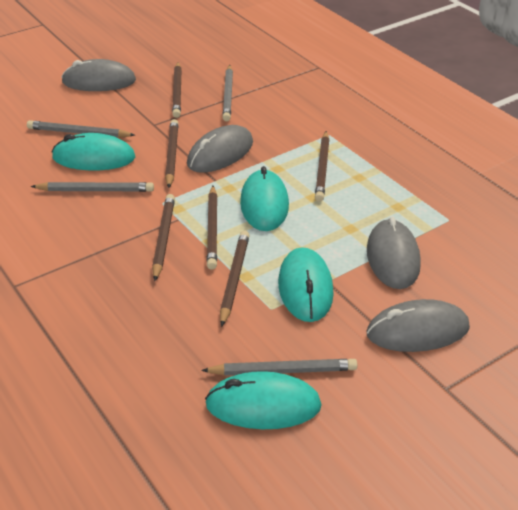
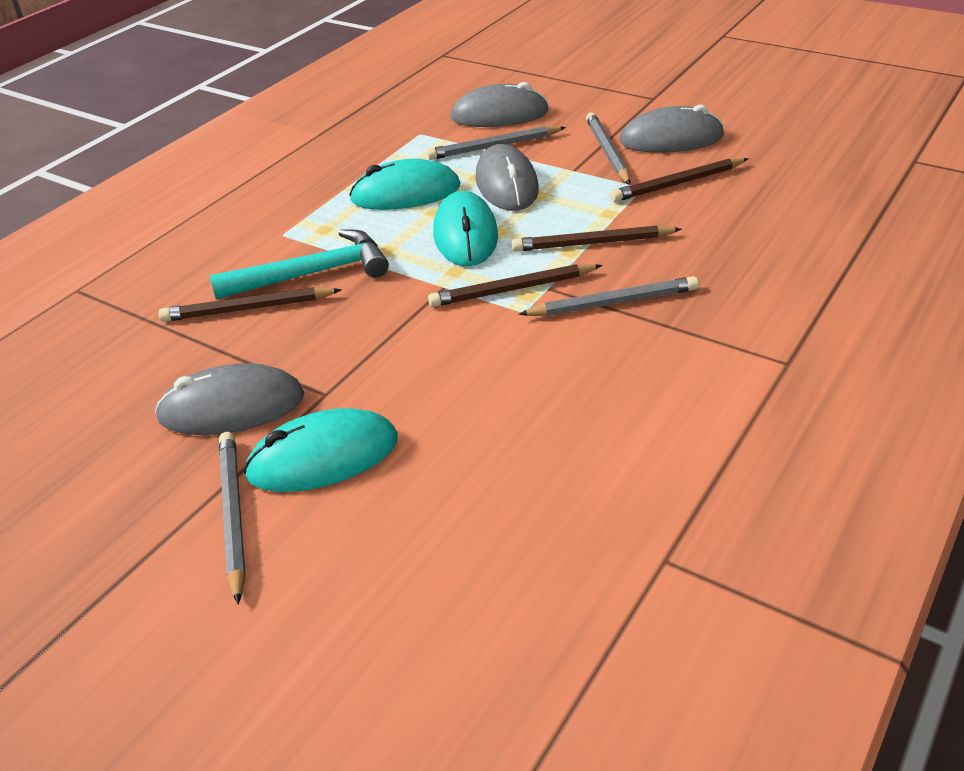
brown pencil: [152,194,175,281] [165,119,178,188] [172,62,182,118] [207,186,217,270] [220,231,250,327] [315,131,330,202] = 6 -> [159,287,342,322] [428,264,602,307] [512,225,682,252] [610,158,748,202] = 4
turquoise hammer: none = 0 -> [209,229,389,300] = 1
turquoise mouse: [52,133,135,170] [205,371,322,429] [240,166,289,231] [278,247,334,322] = 4 -> [243,408,398,492] [349,159,460,210] [433,191,498,266] = 3

